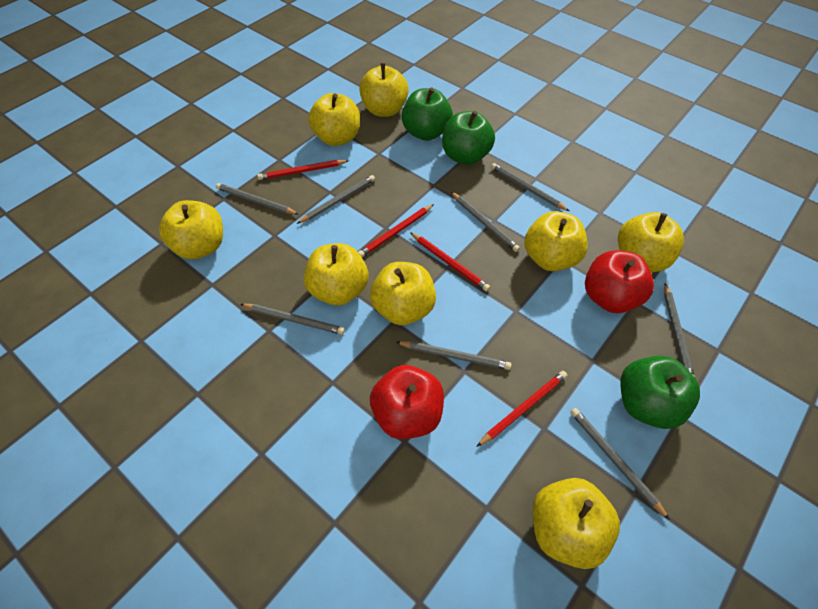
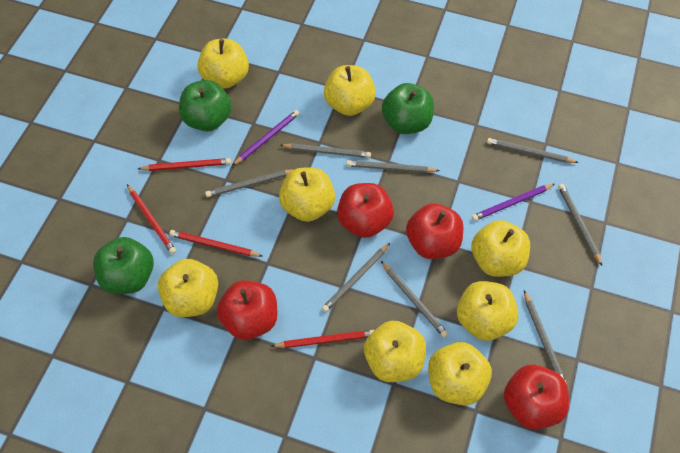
purple pencil: none = 0 -> [232,110,300,166] [472,184,555,221] = 2
red apple: [370,365,444,439] [585,250,654,313] = 2 -> [217,280,278,340] [337,183,394,238] [406,203,463,259] [504,365,569,429] = 4

